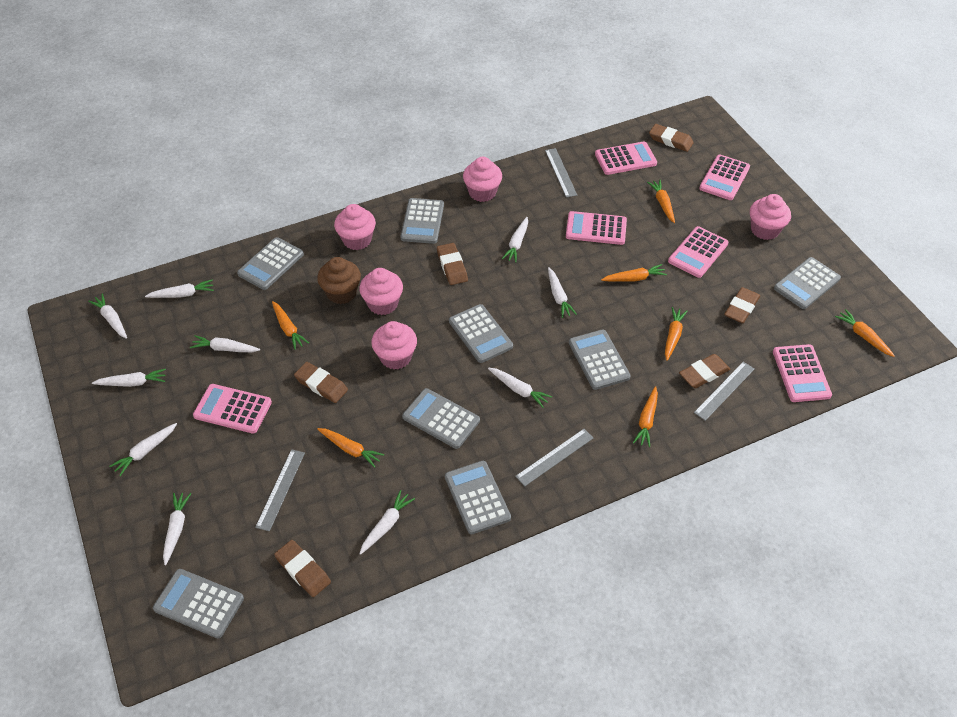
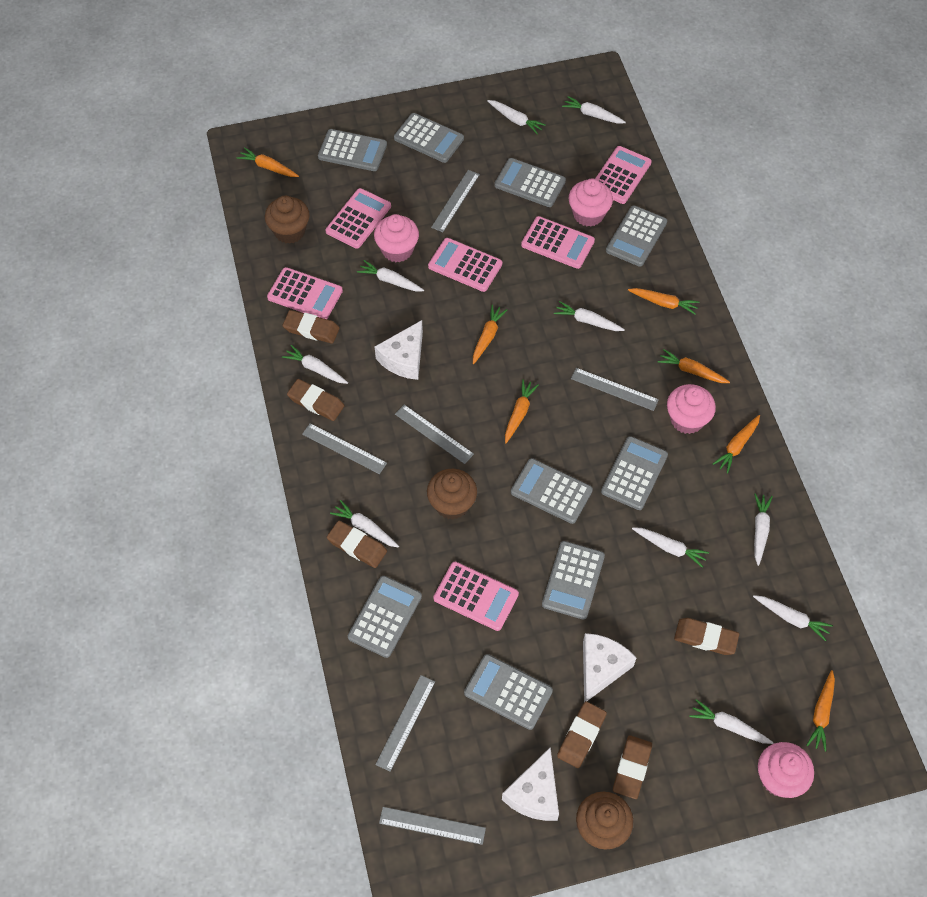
brown cupcake: [317,257,361,304] = 1 -> [265,196,310,244] [427,469,477,520] [576,792,633,850] = 3
grey calculator: [153,569,244,638] [237,237,304,290] [401,198,444,244] [402,388,480,449] [445,461,511,534] [449,304,513,363] [569,330,631,390] [774,257,841,309] = 8 -> [318,129,387,171] [348,576,422,658] [394,113,464,163] [464,654,553,730] [494,158,566,207] [511,458,593,524] [542,541,605,620] [601,436,668,510] [606,205,667,267] = 9
grey ruler: [255,449,305,531] [515,429,593,486] [545,148,577,198] [694,362,754,421] = 4 -> [302,423,387,474] [375,675,435,772] [379,807,486,845] [395,405,474,464] [431,170,480,232] [571,368,659,411] = 6
pink cupcake: [334,204,376,250] [359,268,403,315] [371,321,417,369] [463,157,502,202] [750,194,791,240] = 5 -> [374,214,419,262] [569,179,613,227] [667,384,716,434] [758,742,814,798] = 4
white cheese: none = 0 -> [375,320,423,380] [502,747,559,821] [583,633,636,702] = 3

